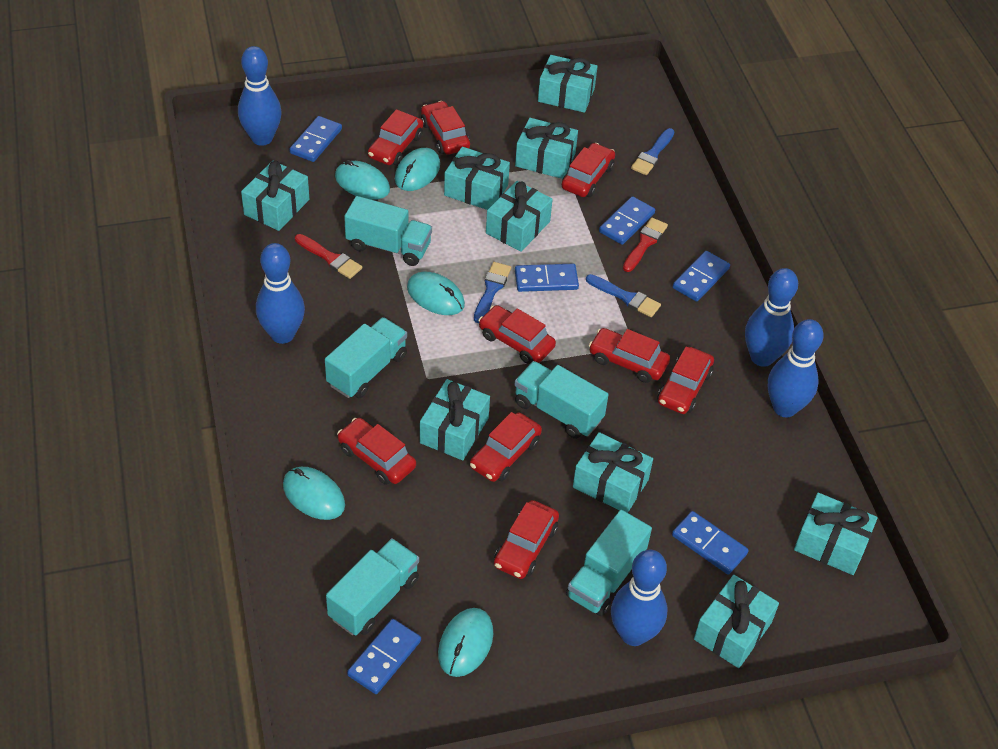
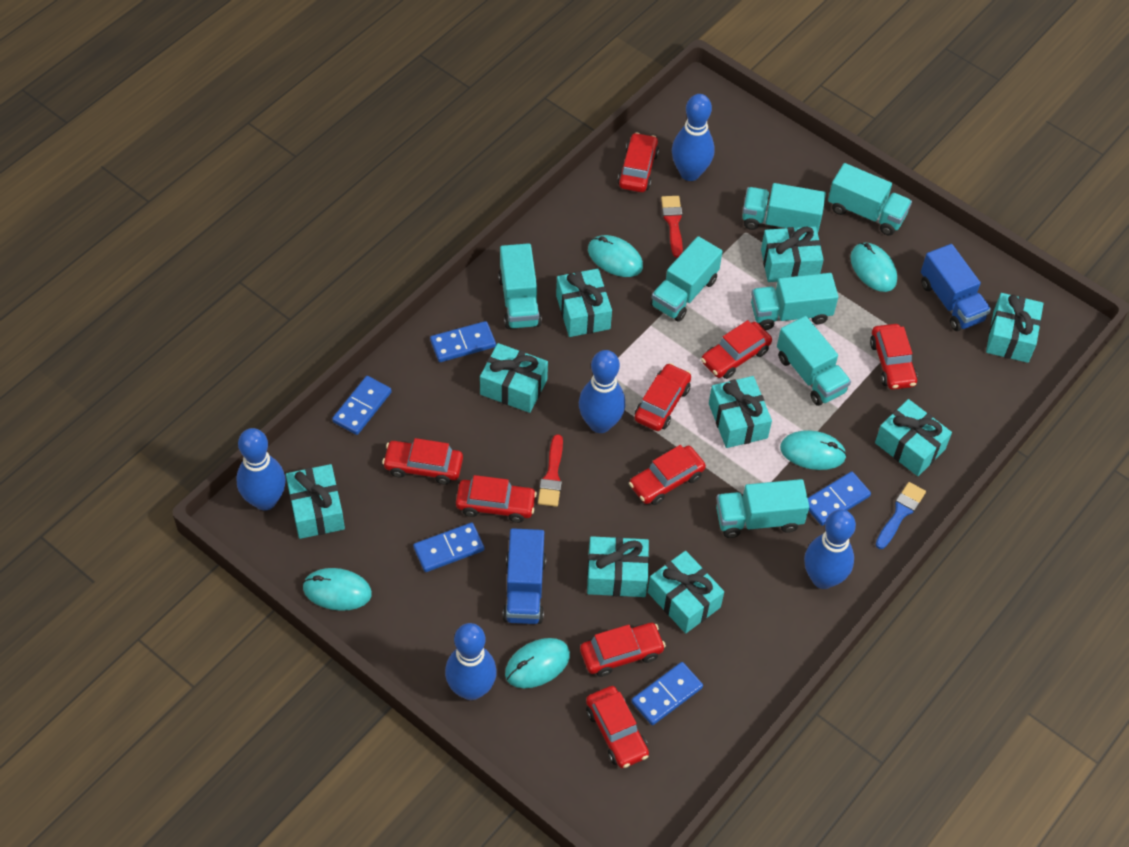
blue brush: [474,262,511,323] [586,274,661,317] [631,128,675,175] = 3 -> [875,482,926,549] = 1
blue domino: [289,116,342,162] [347,619,421,694] [515,264,579,292] [599,196,655,245] [672,511,749,574] [673,251,730,302] = 6 -> [332,376,392,435] [413,523,484,572] [430,321,496,362] [631,662,703,725] [808,472,871,526] = 5
blue truck: none = 0 -> [503,528,546,624] [921,244,991,331] = 2
turquoise truck: [325,317,407,398] [326,538,419,635] [344,196,432,266] [514,361,609,439] [566,510,652,616] = 5 -> [498,243,542,329] [651,236,723,322] [716,479,809,538] [742,183,826,232] [751,273,838,330] [777,316,851,406] [828,163,912,236] = 7

